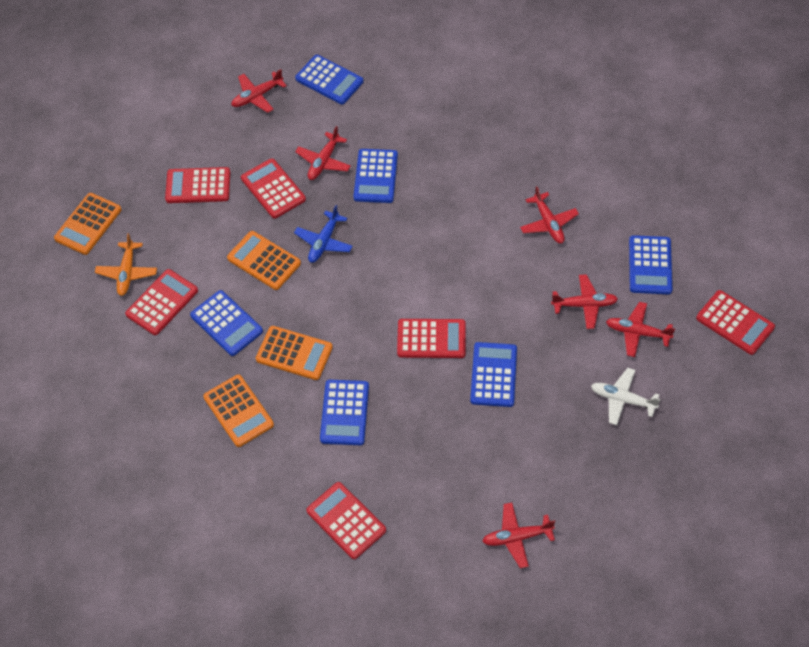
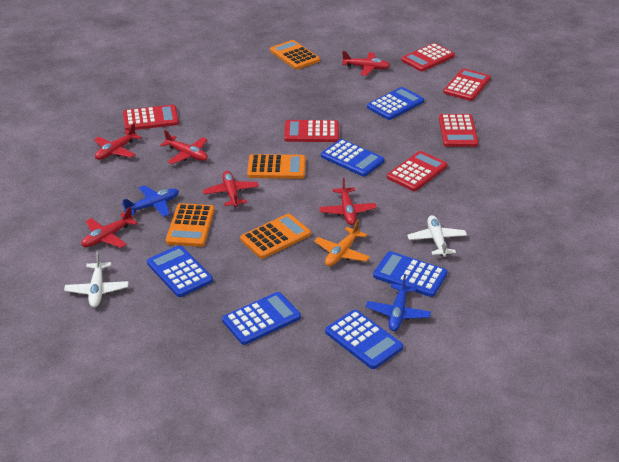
blue plane: [294,205,353,263] = 1 -> [122,185,179,217] [366,274,431,331] = 2
white plane: [591,368,661,425] = 1 -> [64,252,129,307] [407,215,467,257] = 2

